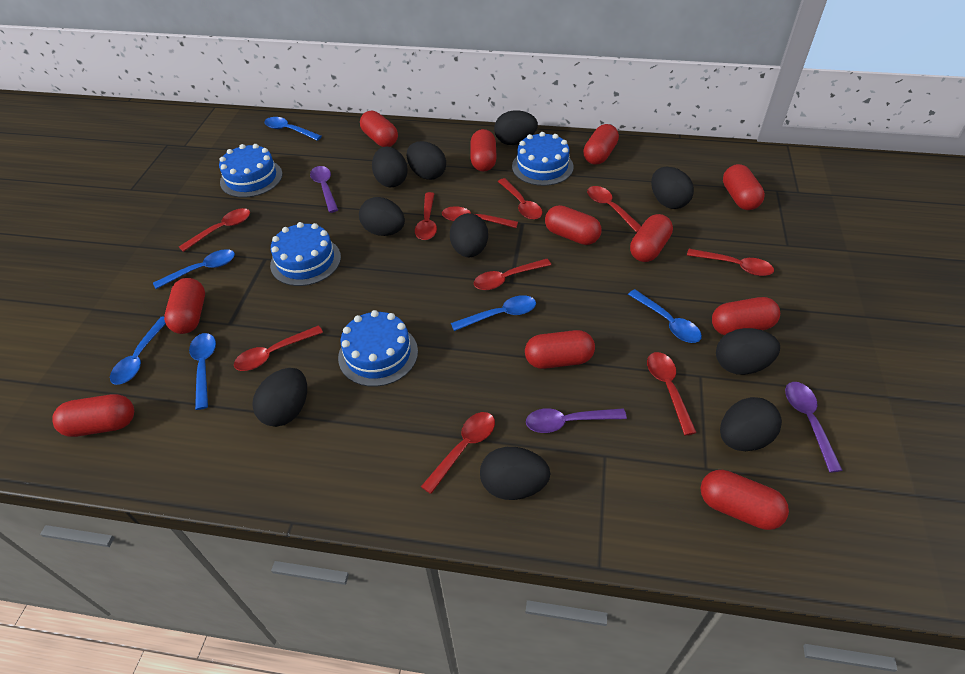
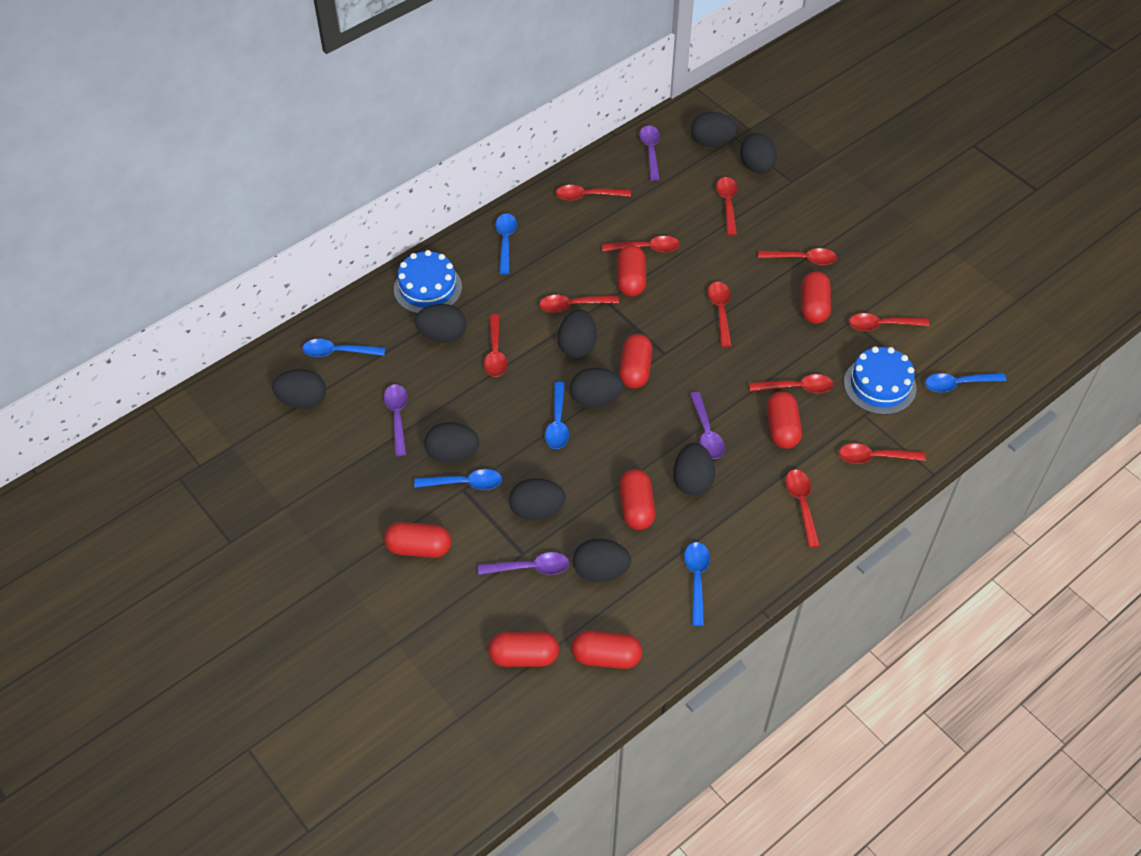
blue cake: [219,144,283,198] [270,222,341,286] [338,310,418,387] [512,132,574,186] = 4 -> [394,250,462,314] [844,346,916,415] = 2
purple spoon: [310,166,338,213] [526,408,627,433] [785,382,843,473] = 3 -> [384,384,408,456] [478,552,570,575] [639,125,660,181] [690,392,725,459] = 4
red capsule: [52,394,134,437] [164,278,205,334] [360,111,398,147] [470,129,497,172] [525,330,595,369] [545,205,601,245] [583,124,619,165] [630,214,673,262] [700,470,789,530] [712,297,780,335] [723,164,765,210] = 11 -> [384,522,451,558] [488,632,559,667] [571,631,642,669] [617,245,646,297] [619,334,652,389] [619,469,655,530] [767,391,802,449] [801,271,831,324] = 8
red spoon: [179,208,250,252] [234,325,323,371] [415,192,437,240] [421,412,495,494] [442,206,518,228] [474,259,551,290] [498,178,542,220] [587,186,641,233] [647,352,697,435] [687,249,774,276] = 10 -> [484,314,507,377] [539,295,619,313] [556,185,631,201] [602,236,680,253] [708,282,731,347] [716,177,738,236] [749,374,834,393] [758,248,837,265] [785,469,820,548] [839,443,926,464] [849,313,929,331] = 11

